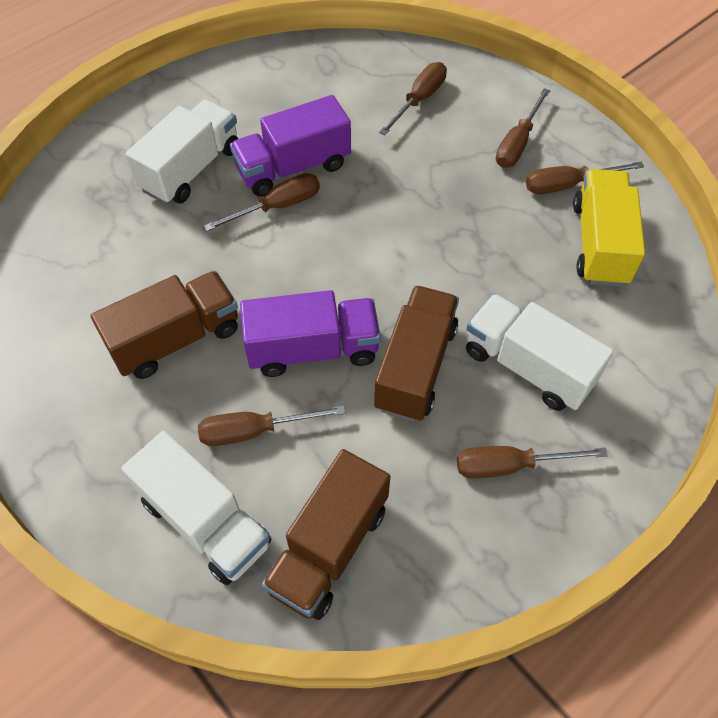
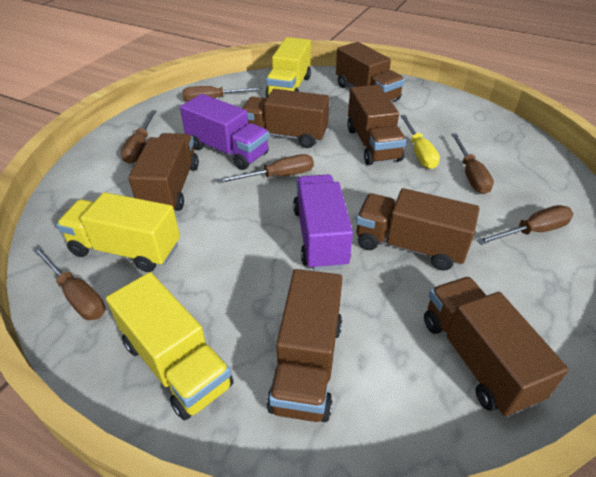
brown truck: [90,271,238,379] [262,449,390,620] [374,285,459,422] = 3 -> [128,133,199,211] [242,89,330,148] [267,269,342,422] [336,42,405,101] [347,85,406,165] [356,188,479,271] [424,277,569,417] = 7
white truck: [122,431,271,585] [125,100,238,204] [466,294,614,411] = 3 -> none = 0
yellow screwdriver: none = 0 -> [400,115,440,169] = 1
yellow truck: [573,169,645,287] = 1 -> [56,192,180,272] [106,272,234,420] [266,37,311,98] = 3

